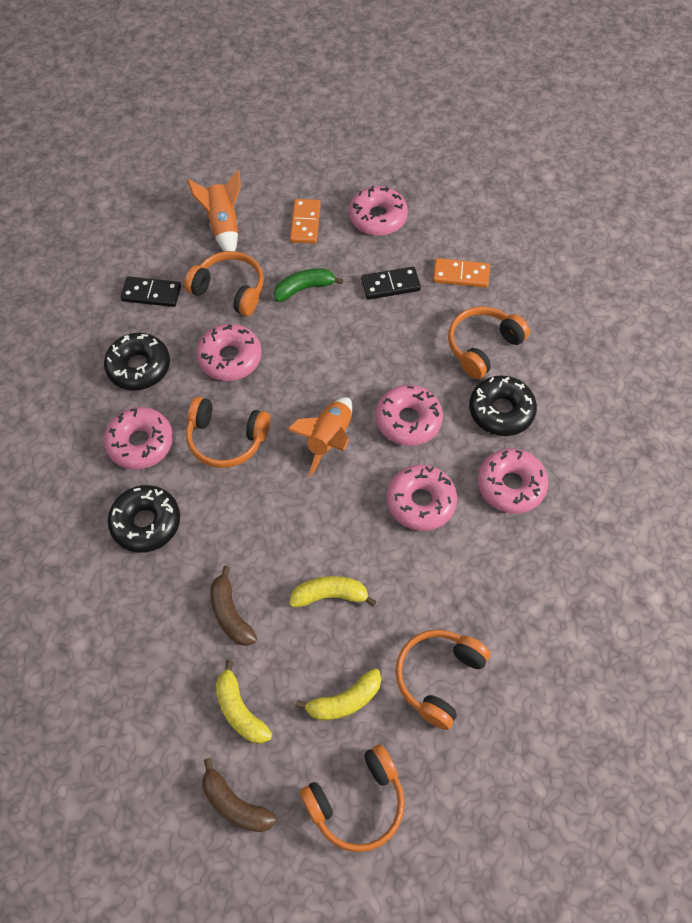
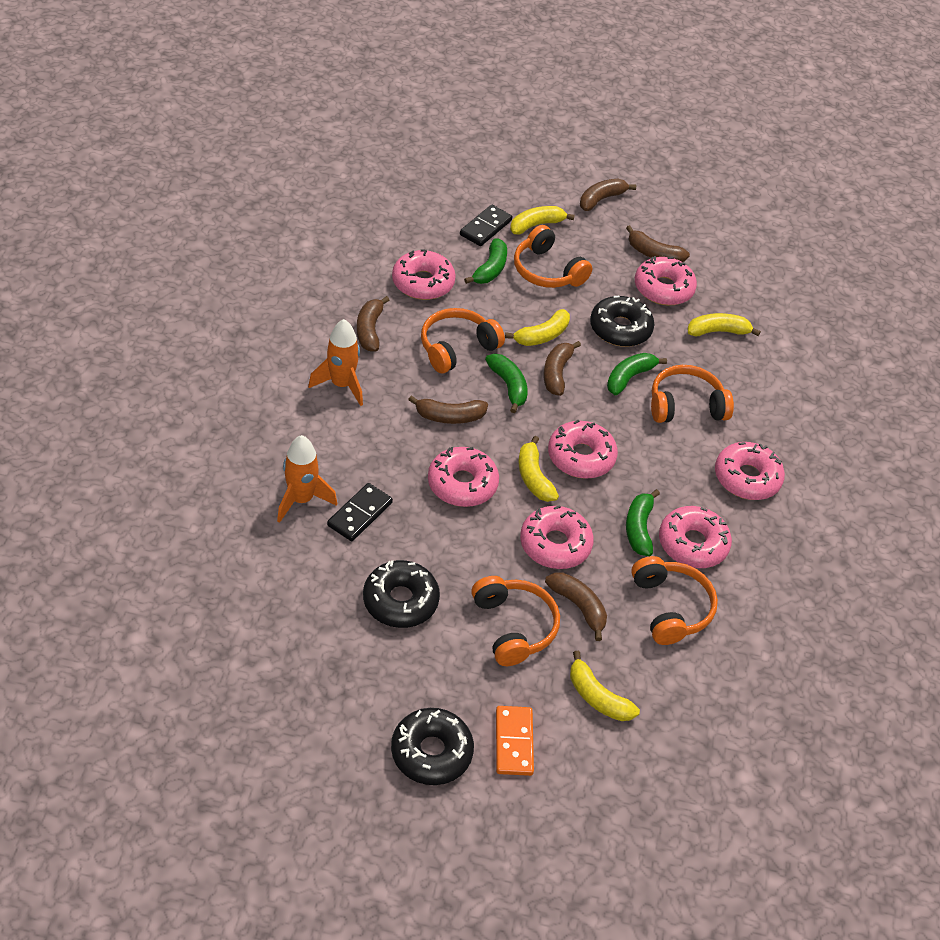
brown banana: [202,758,277,832] [210,565,257,646] = 2 -> [357,296,389,352] [408,395,488,424] [544,341,581,396] [545,572,607,641] [580,179,636,211] [626,225,690,262] = 6
green banana: [274,268,344,302] = 1 -> [464,238,507,284] [485,354,528,413] [607,353,667,395] [626,489,660,556] = 4
orange domino: [290,199,321,244] [433,258,490,288] = 2 -> [496,706,534,776] = 1
pink donut: [104,407,173,470] [196,324,262,381] [349,186,408,236] [376,385,443,446] [387,465,457,531] [478,448,548,514] = 6 -> [392,249,456,300] [428,447,499,507] [520,505,594,569] [548,420,618,479] [635,256,697,305] [659,506,732,568] [715,442,785,500] = 7
yellow banana: [216,660,272,744] [289,576,377,607] [295,668,381,721] = 3 -> [505,309,570,346] [510,206,575,235] [519,436,559,502] [570,651,640,721] [688,313,761,337] = 5

